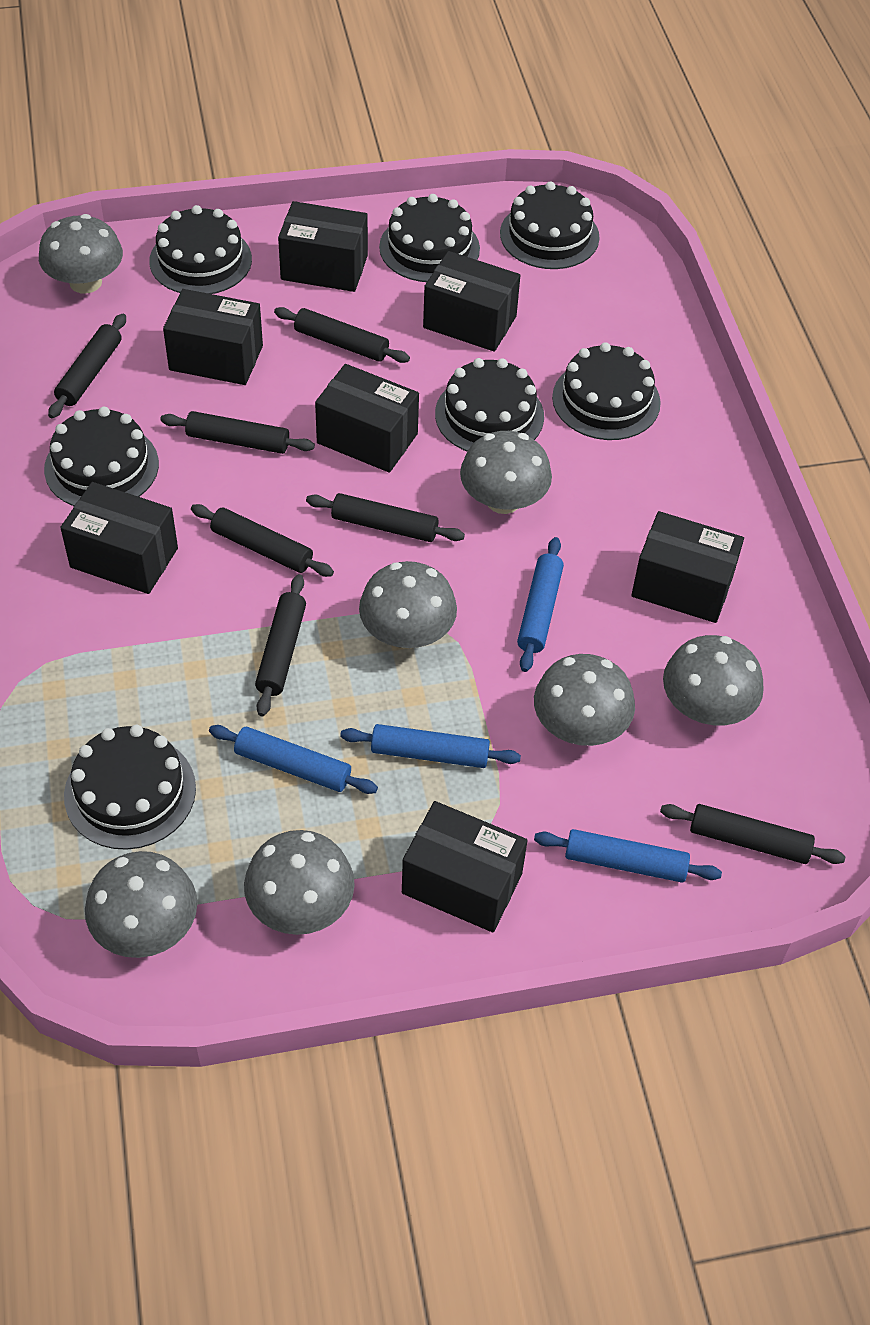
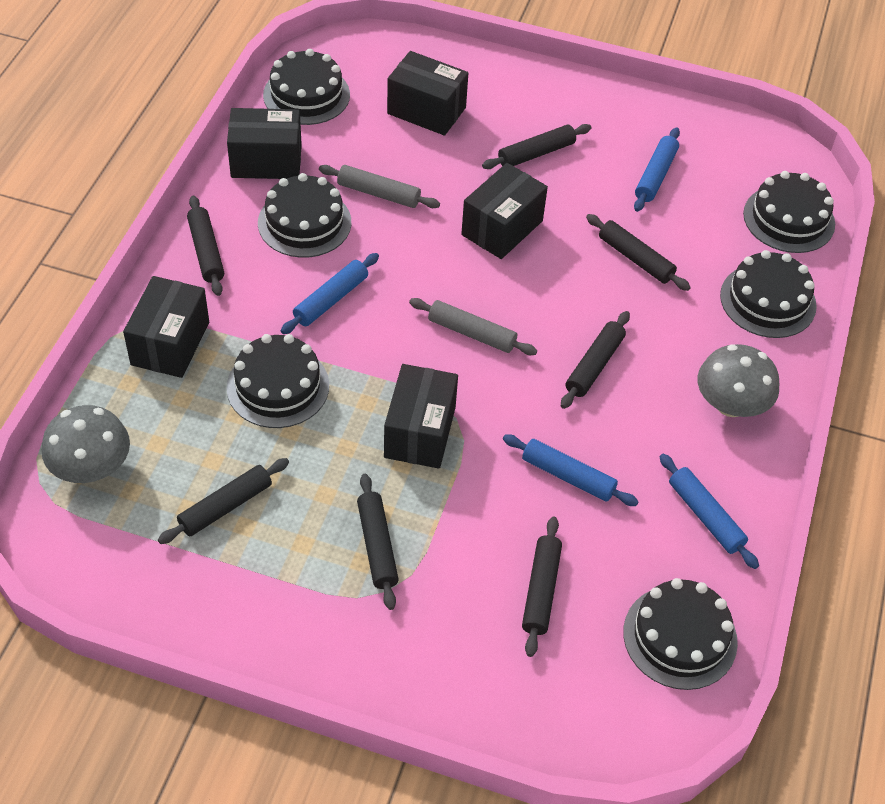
black box: [60,482,178,594] [163,289,263,385] [278,201,368,292] [315,364,419,473] [402,801,528,932] [423,251,520,352] [631,511,744,623] = 7 -> [123,276,209,378] [227,108,302,179] [384,364,458,469] [387,51,468,136] [461,163,548,259] = 5
black cake: [44,407,159,506] [64,725,196,850] [149,205,252,294] [379,194,480,282] [435,358,544,452] [500,181,599,269] [552,342,661,440] = 7 -> [226,334,329,428] [258,173,351,258] [263,49,350,125] [623,578,738,690] [720,250,817,338] [743,171,835,253] = 6
grey mushroom: [39,214,123,294] [85,851,197,958] [244,830,355,935] [359,561,457,648] [460,431,552,514] [534,654,635,746] [663,635,764,725] = 7 -> [42,405,130,483] [698,344,779,417] = 2
grey rolling pin: none = 0 -> [319,165,440,208] [409,298,537,355] = 2

